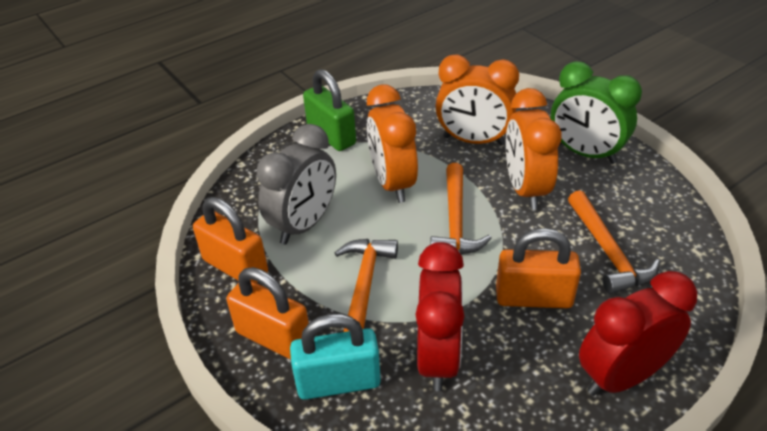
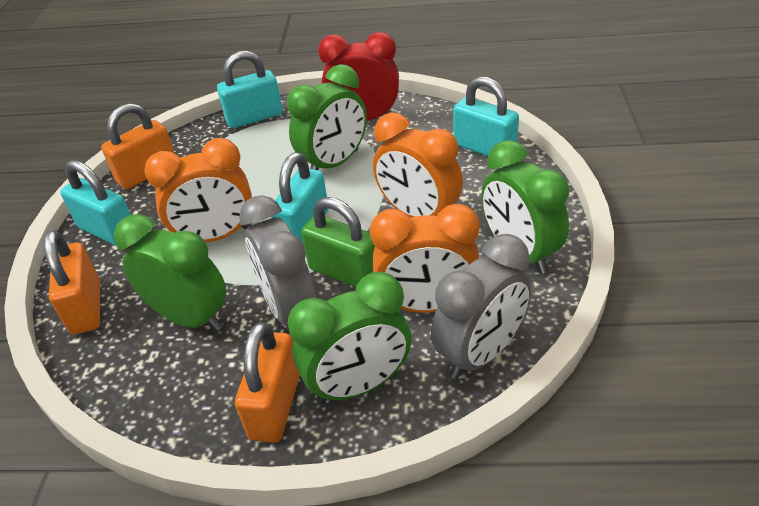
green clock: [551,61,642,164] = 1 -> [114,214,227,332] [287,64,367,170] [288,272,412,404] [482,140,569,274] = 4
grey clock: [257,124,336,245] = 1 -> [239,195,316,324] [431,234,531,379] = 2
orange hammer: [335,239,398,332] [430,163,492,254] [568,190,660,294] = 3 -> none = 0
red clock: [415,242,464,391] [579,271,697,396] = 2 -> [318,32,399,121] = 1
turquoise padlock: [290,314,381,400] = 1 -> [60,160,131,246] [217,51,283,128] [271,152,328,245] [453,76,519,156] = 4

